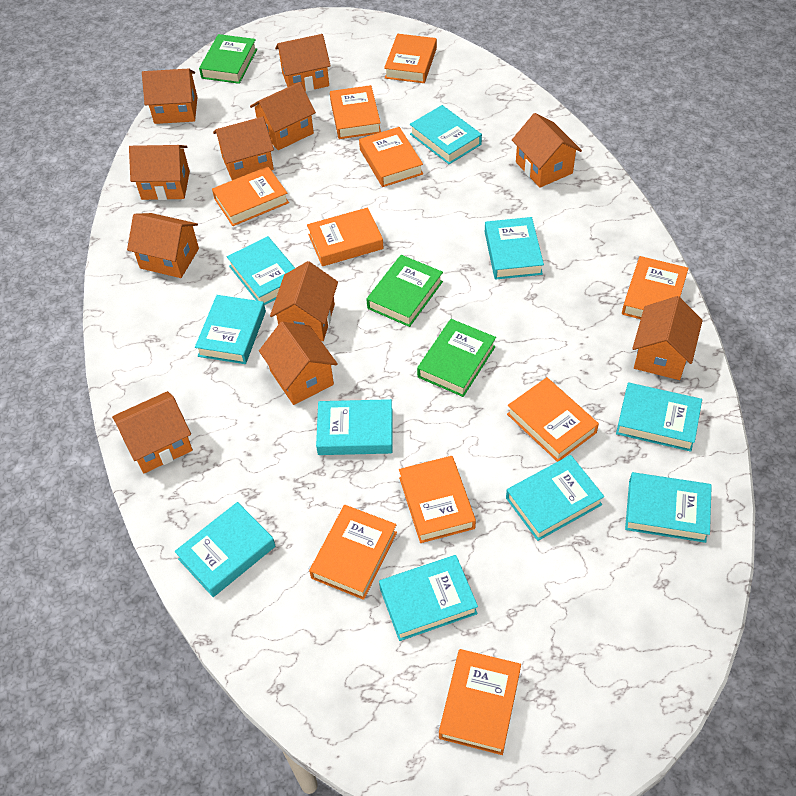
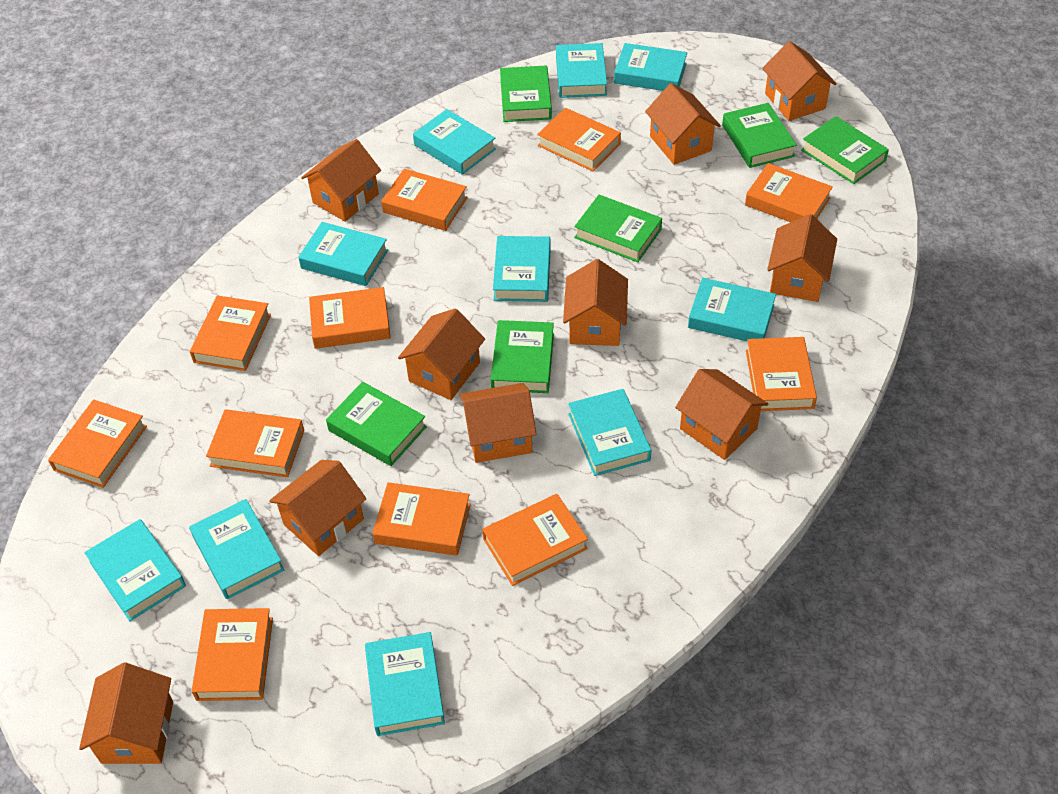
green book: [199,34,257,84] [366,255,443,327] [417,319,496,397] = 3 -> [326,382,427,466] [491,320,554,393] [500,66,552,122] [574,195,662,262] [722,103,797,168] [801,116,889,184] = 6
orange book: [212,166,289,226] [307,207,384,266] [309,505,397,600] [330,85,381,139] [359,127,423,187] [384,34,437,83] [399,456,476,543] [439,649,521,755] [507,377,599,462] [622,256,688,319] = 10 -> [48,400,147,488] [190,295,271,371] [192,608,273,701] [206,409,304,477] [309,287,391,349] [373,482,471,556] [381,168,468,231] [482,494,588,586] [537,108,621,171] [745,163,833,222] [746,337,817,411] = 11
orange house: [112,391,193,473] [127,213,199,278] [129,145,190,200] [142,68,198,124] [213,116,274,180] [250,82,316,150] [259,321,338,405] [270,261,338,341] [275,34,331,92] [512,113,582,188] [632,296,703,380] = 11 -> [79,663,173,764] [269,460,366,556] [301,139,381,222] [398,308,485,400] [460,383,537,463] [563,259,628,346] [645,83,721,165] [675,369,768,460] [762,41,837,121] [767,214,837,302] = 10

